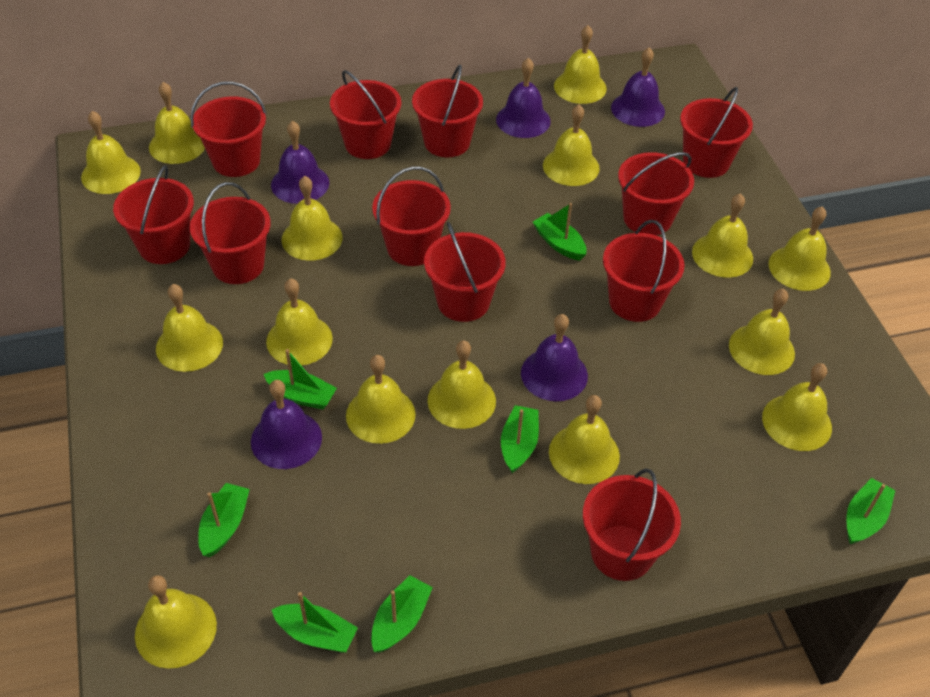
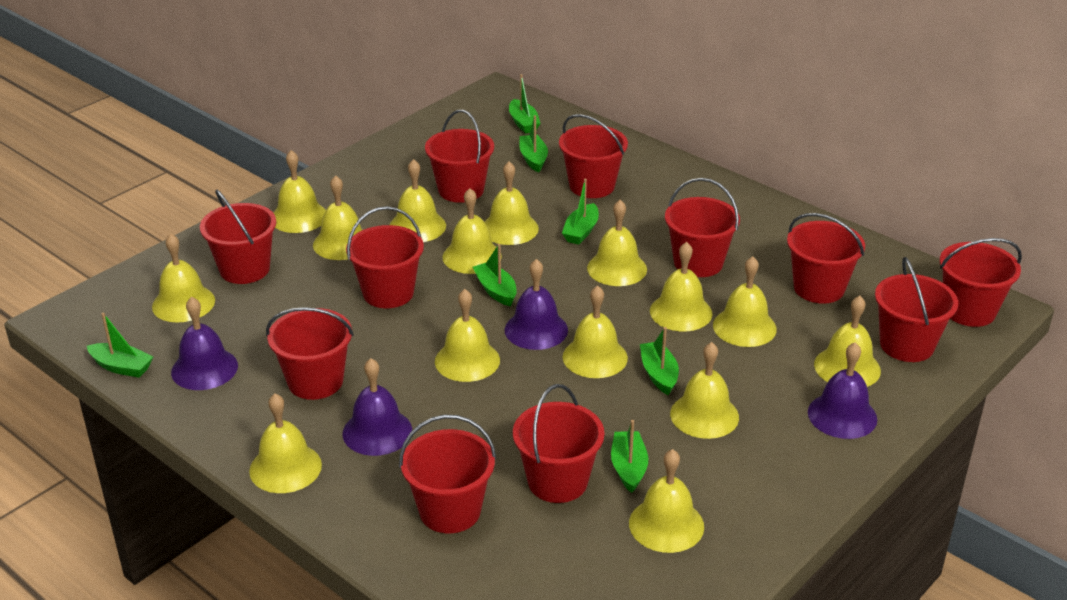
purple bell: [251,380,322,469] [271,121,329,204] [496,58,551,138] [521,314,588,401] [611,48,665,127] = 5 -> [171,297,238,390] [342,358,412,456] [505,259,568,350] [808,342,877,439] = 4

